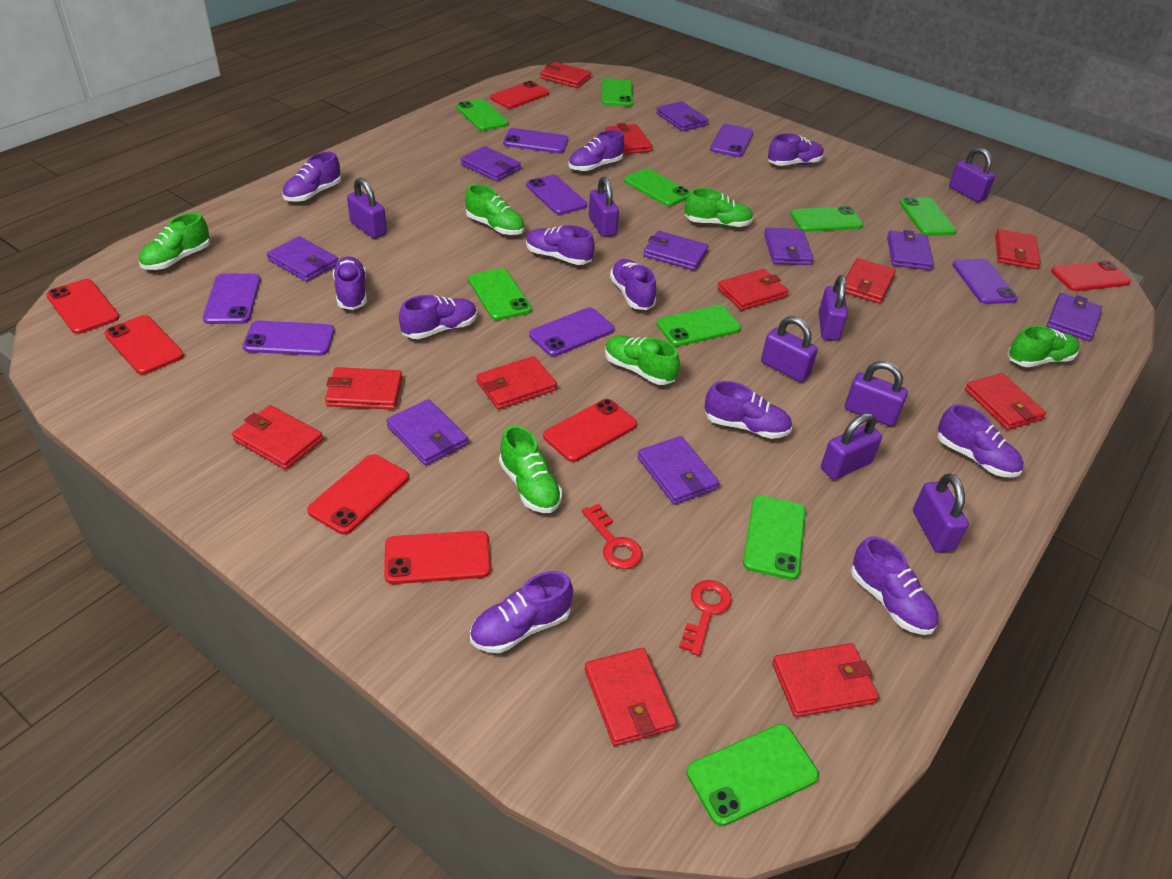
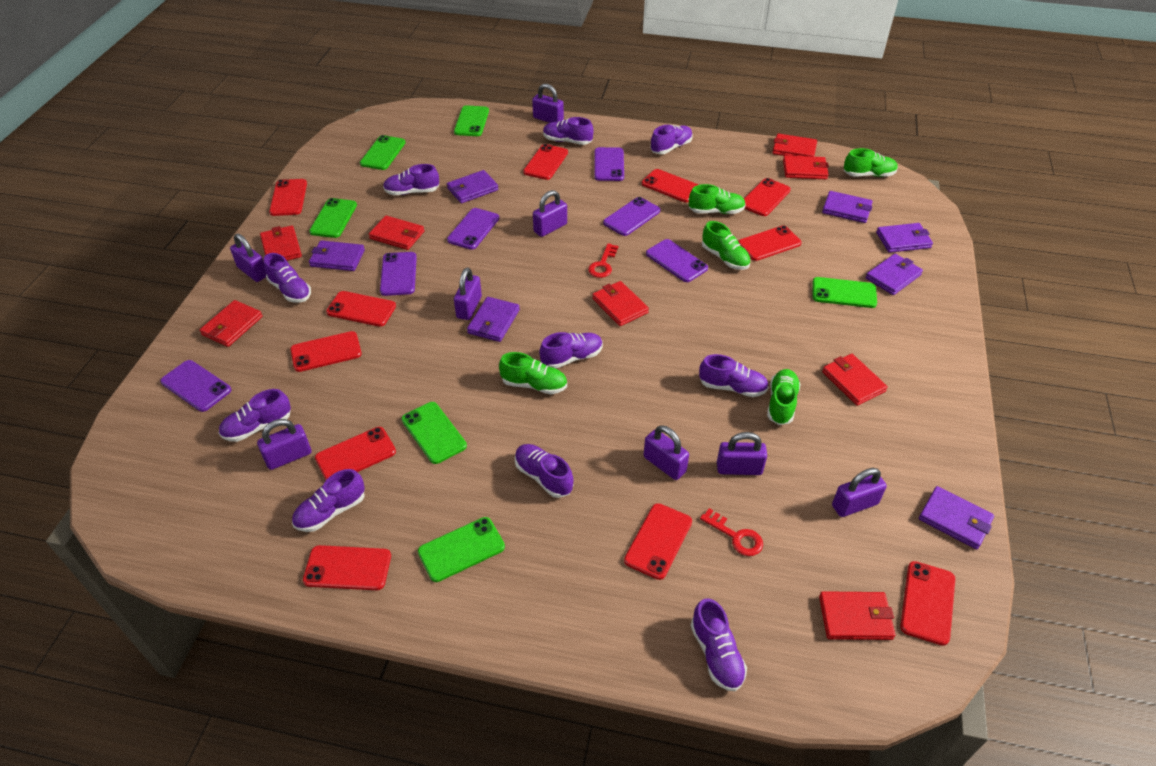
green phone: [456,99,508,131] [468,268,532,320] [602,78,633,107] [624,168,690,206] [656,305,741,346] [686,724,819,826] [743,495,806,580] [790,206,863,232] [899,197,957,236] = 9 -> [309,198,357,238] [360,135,406,170] [402,402,467,464] [418,517,505,582] [454,105,489,136] [812,277,877,308] = 6
green shoe: [139,213,210,270] [465,184,524,235] [499,425,562,513] [605,335,680,385] [685,188,753,227] [1008,325,1079,367] = 6 -> [499,352,567,394] [689,184,746,214] [702,221,751,270] [767,369,801,425] [844,148,898,177] = 5
purple phone: [203,273,260,324] [243,321,335,356] [503,128,568,153] [526,175,587,215] [529,307,614,356] [710,124,754,157] [953,259,1018,304] = 7 -> [160,360,231,412] [380,252,417,296] [447,208,499,250] [594,147,624,181] [603,197,660,236] [646,239,708,282] = 6
purple shoe: [282,152,341,202] [333,257,367,310] [399,295,477,339] [470,571,573,653] [526,225,595,265] [568,130,624,172] [610,259,656,310] [705,381,792,439] [768,133,824,166] [851,536,938,635] [938,404,1024,478] = 11 -> [219,389,291,442] [264,253,311,303] [292,469,365,532] [383,164,439,195] [515,444,573,498] [539,332,603,369] [543,117,593,145] [650,125,693,154] [691,598,747,691] [699,354,769,397] = 10
purple wallet: [267,236,338,282] [386,399,468,465] [461,146,521,181] [638,436,719,505] [644,231,708,271] [656,101,709,131] [764,228,813,265] [887,230,934,270] [1047,293,1102,341] = 9 -> [309,240,365,271] [447,170,498,203] [467,297,520,342] [822,191,873,223] [866,254,923,295] [876,223,933,253] [919,486,994,549] = 7
red phone: [46,279,120,334] [104,315,184,375] [307,454,409,535] [384,531,491,584] [490,81,549,109] [543,399,637,462] [1051,261,1131,291] = 7 -> [269,179,307,216] [290,331,362,372] [303,545,391,590] [315,427,396,480] [326,291,396,327] [523,144,568,180] [624,503,692,580] [642,169,699,202] [738,225,802,261] [744,178,791,216] [900,561,955,646] = 11
red wallet: [232,405,323,470] [325,367,402,410] [476,356,557,410] [540,62,591,88] [584,648,677,746] [605,123,652,154] [717,269,789,311] [772,643,879,717] [845,258,896,304] [965,373,1046,430] [995,229,1041,269] = 11 -> [199,300,263,347] [260,225,302,261] [369,215,424,250] [592,281,649,326] [772,133,817,157] [783,155,829,179] [819,591,895,640] [822,354,888,406] = 8

